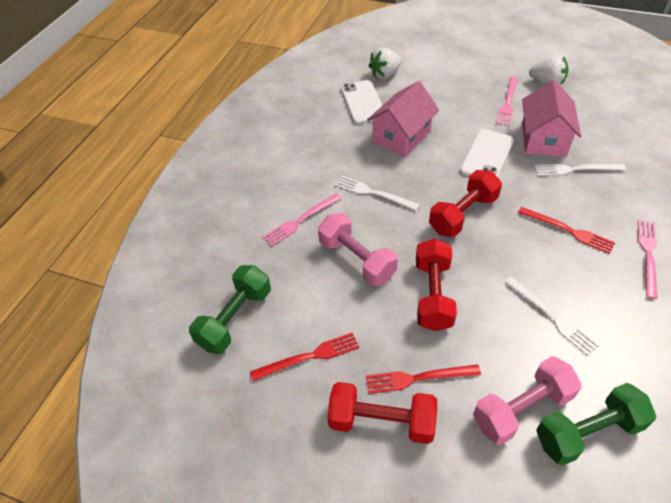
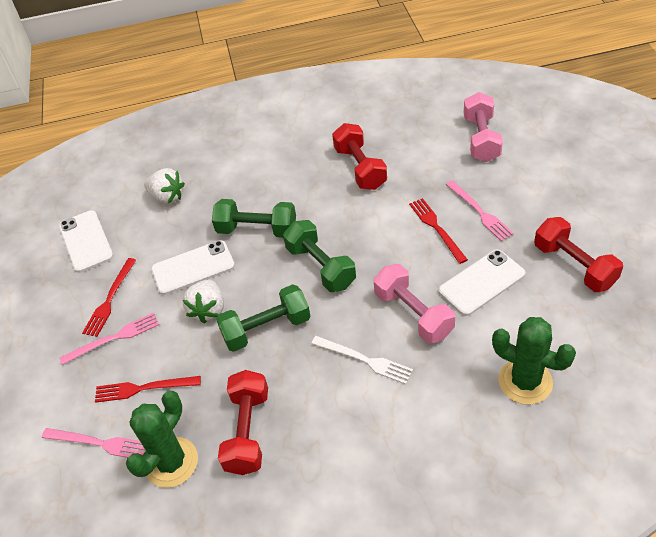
green cactus: none = 0 -> [126,391,198,488] [492,317,576,405] = 2
green dumbbell: [189,265,271,354] [536,383,656,466] = 2 -> [212,199,296,237] [216,284,310,352] [283,220,356,292] = 3
pink house: [367,81,439,157] [522,80,581,156] = 2 -> none = 0
white fork: [335,176,420,211] [505,277,599,356] [534,164,626,176] = 3 -> [311,336,413,384] = 1
white phone: [341,80,383,124] [460,129,514,177] = 2 -> [59,210,114,273] [151,240,235,295] [438,250,525,316] = 3

